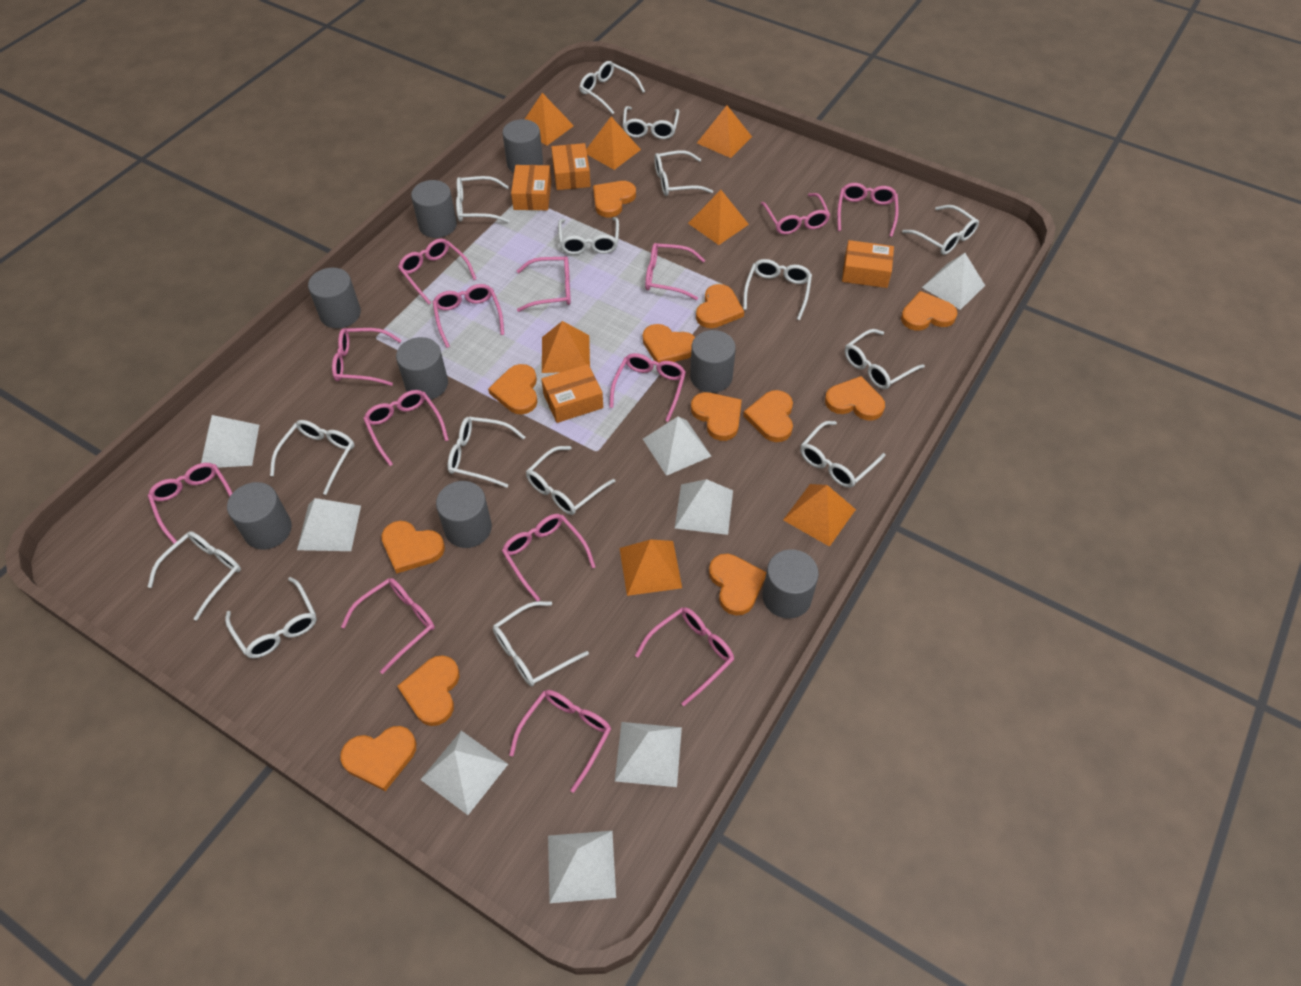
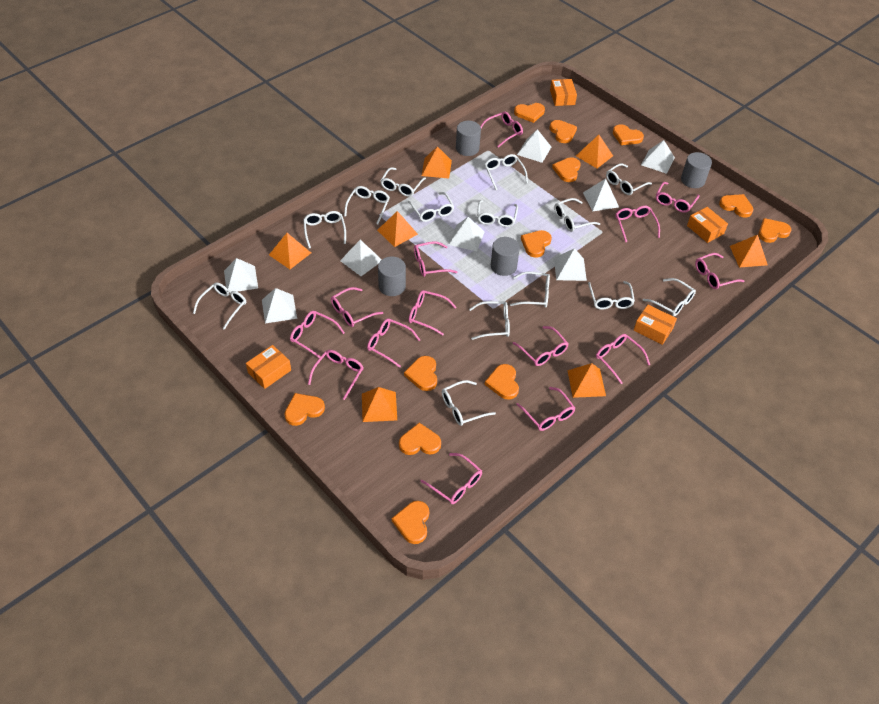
grey cylinder: [227,482,292,550] [308,268,361,329] [396,337,448,400] [411,180,457,238] [436,481,492,548] [503,119,543,173] [690,330,736,393] [762,549,819,619] = 8 -> [378,257,406,296] [456,121,481,156] [491,237,520,276] [681,152,712,188] = 4
white glasses: [148,531,241,621] [225,577,317,658] [270,420,354,495] [448,417,525,488] [456,176,509,223] [493,601,589,686] [526,446,615,515] [558,217,619,255] [579,61,645,114] [623,106,679,139] [654,150,713,196] [743,259,812,320] [800,421,885,488] [845,329,925,389] [902,205,979,255] = 15 -> [193,282,246,330] [303,211,346,248] [344,186,390,224] [380,167,426,197] [408,192,454,222] [442,380,496,426] [469,301,510,340] [477,200,518,227] [484,154,528,190] [510,272,550,307] [554,198,600,232] [588,281,635,310] [606,163,652,195] [643,278,696,316] = 14

